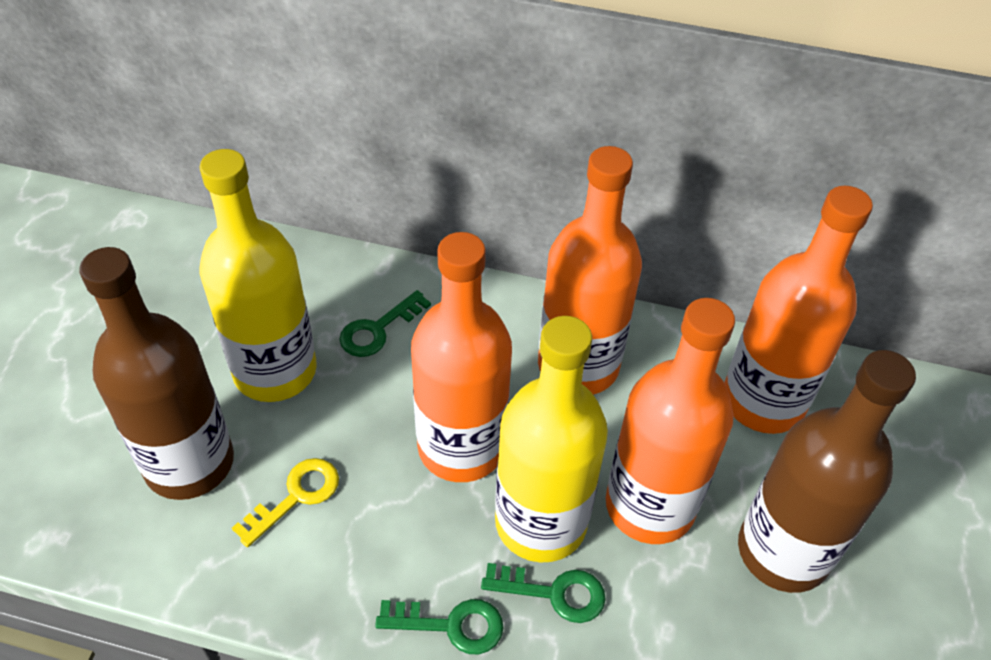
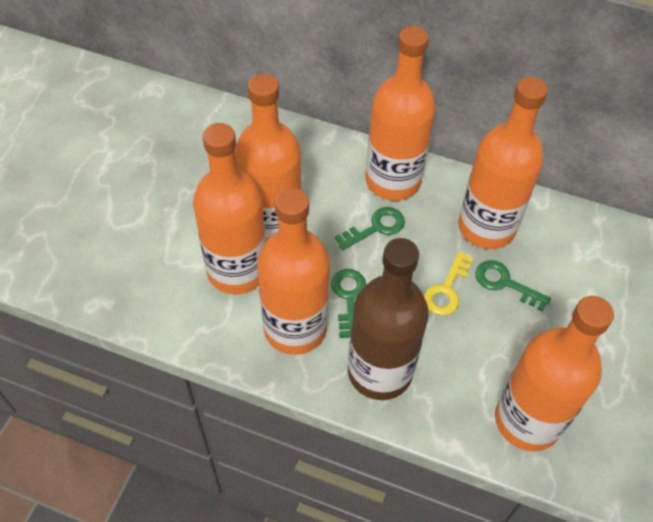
brown bottle: [79,247,234,500] [738,350,916,593] = 2 -> [348,238,429,400] = 1
orange bottle: [411,232,512,482] [538,146,642,395] [606,298,735,544] [724,186,873,434] = 4 -> [193,123,266,294] [235,74,302,241] [257,188,330,355] [365,26,436,201] [458,77,548,249] [495,296,614,451] = 6
yellow bottle: [199,149,317,402] [495,316,608,563] = 2 -> none = 0

